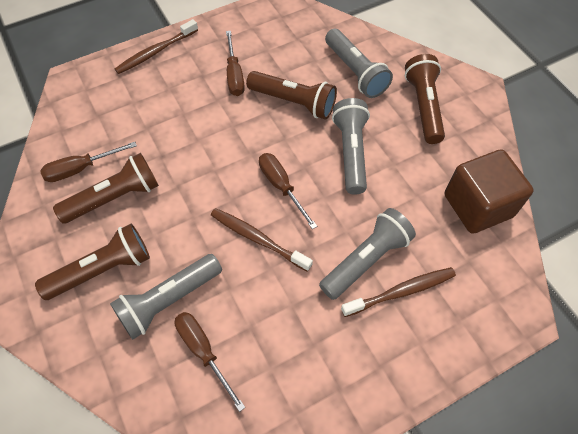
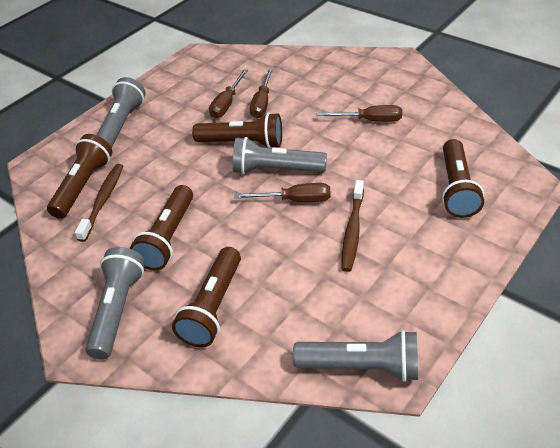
brown cube: [445,149,534,234] = 1 -> none = 0
brown flashlight: [35,224,150,300] [53,153,159,224] [246,71,337,119] [405,54,445,144] = 4 -> [47,134,112,219] [130,185,193,270] [172,247,241,347] [192,112,282,148] [442,139,484,218] = 5
brown toothbrush: [115,19,198,74] [211,208,313,272] [341,267,456,317] = 3 -> [75,164,123,242] [341,180,364,272] = 2

